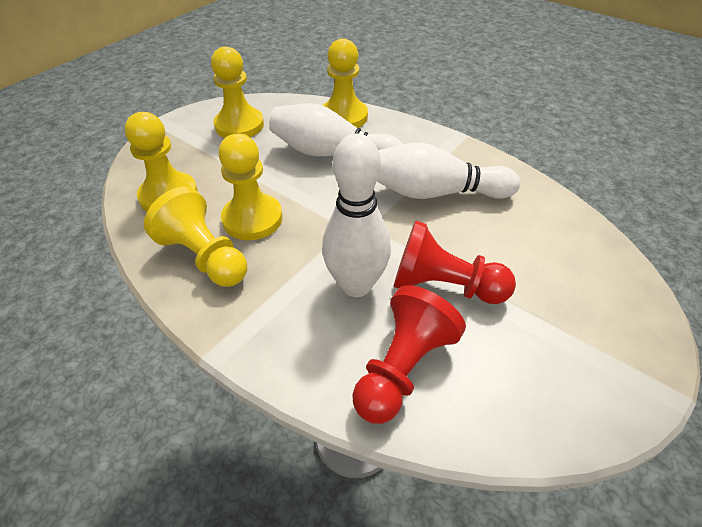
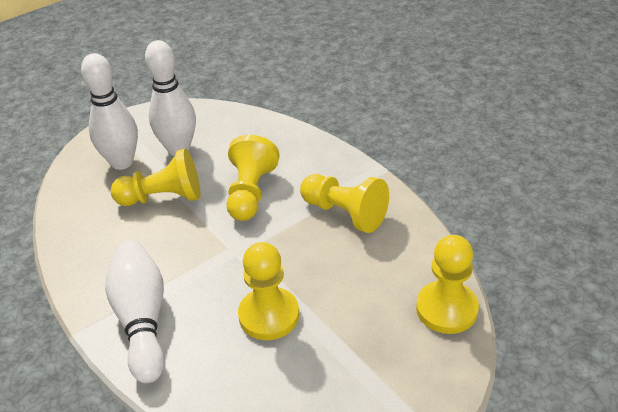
red pawn: [352,285,466,424] [393,221,516,304] = 2 -> none = 0

